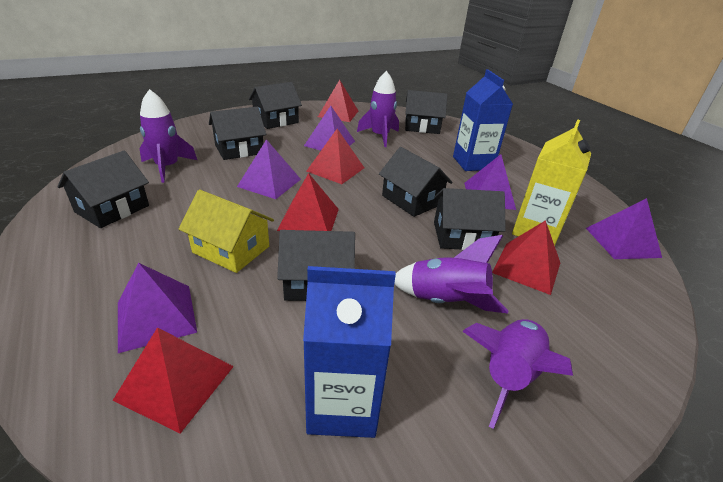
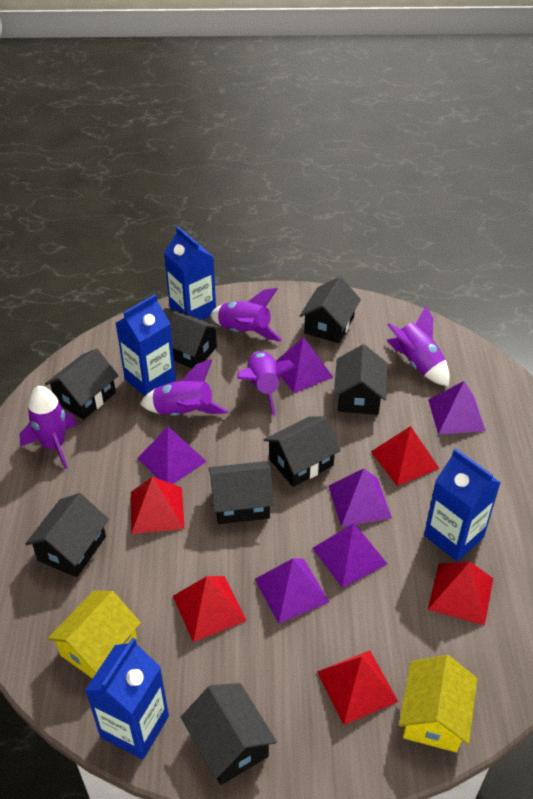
black house: [57,151,149,228] [209,107,266,160] [249,82,302,129] [277,230,355,301] [379,147,452,217] [405,90,448,134] [434,188,506,250] = 7 -> [25,493,109,577] [45,348,119,420] [163,308,221,368] [181,683,277,785] [209,461,274,524] [264,416,341,487] [300,277,361,343] [334,344,387,415] = 8
blue carton: [303,266,396,438] [453,69,513,171] = 2 -> [85,637,169,760] [116,294,176,396] [164,226,216,320] [424,448,501,562] = 4
purple pyramid: [118,263,197,353] [237,139,301,199] [304,106,355,151] [464,154,516,210] [586,198,662,259] = 5 -> [137,427,207,484] [255,558,329,624] [276,337,333,393] [313,523,387,588] [329,468,392,527] [428,381,486,435] = 6
purple rocket: [140,89,197,183] [357,71,399,147] [394,235,508,313] [462,319,573,429] = 4 -> [19,386,77,469] [140,359,228,416] [210,288,282,341] [238,351,296,416] [387,305,450,386] = 5
yellow carton: [512,119,591,246] = 1 -> none = 0
yellow house: [179,190,274,273] = 1 -> [48,591,141,679] [399,655,478,752] = 2

